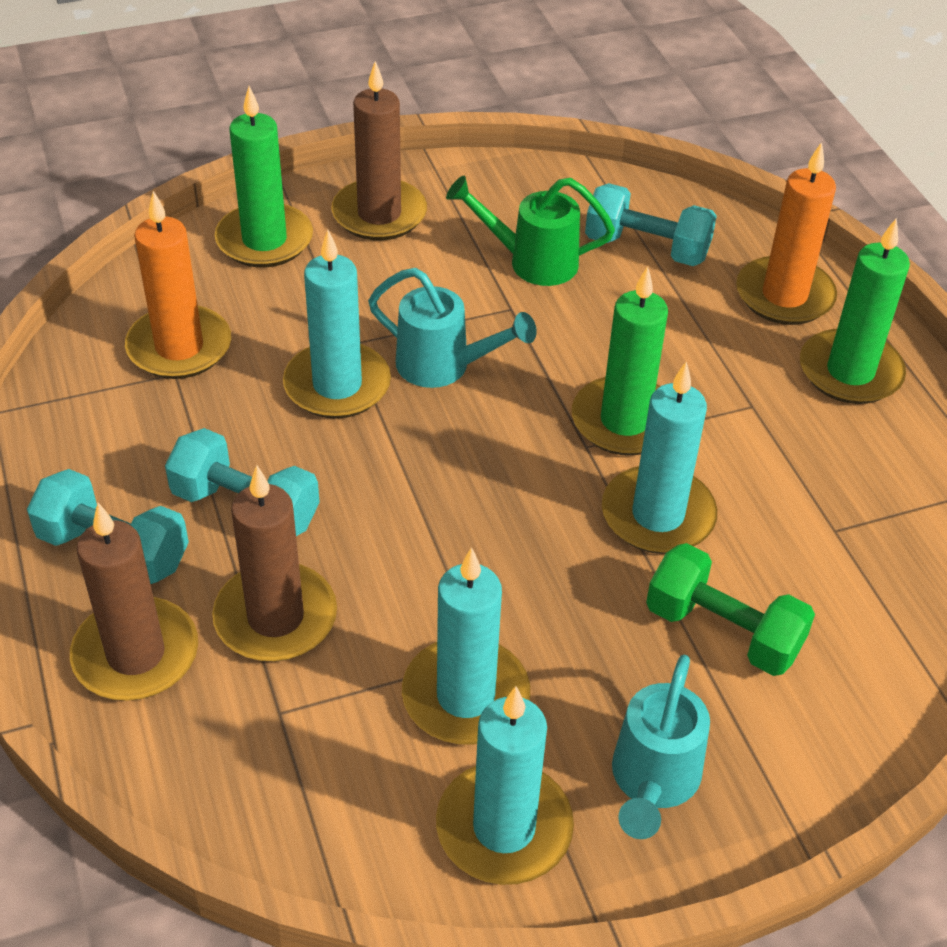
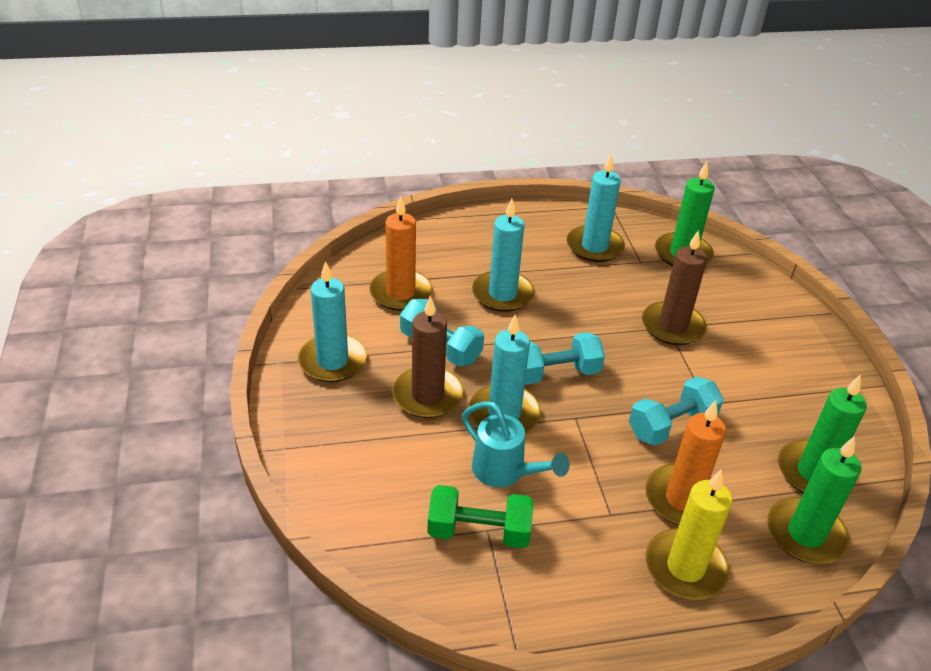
brown candle: [70,503,198,700] [212,465,337,661] [331,61,427,241] = 3 -> [392,295,463,418] [642,230,707,345] = 2
green watering can: [446,176,615,286] = 1 -> none = 0
turquoise watering can: [368,268,537,388] [612,655,710,839] = 2 -> [462,401,570,487] = 1
yellow candle: none = 0 -> [646,469,732,600] = 1

